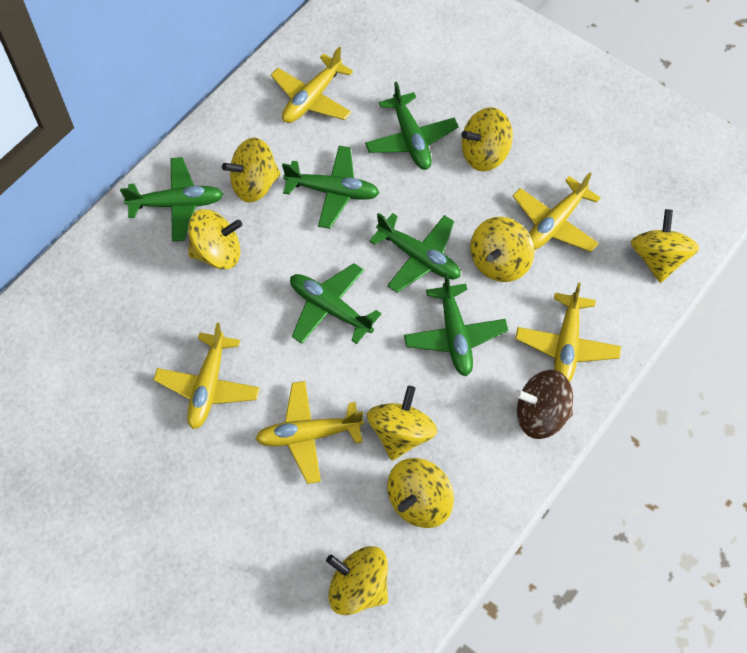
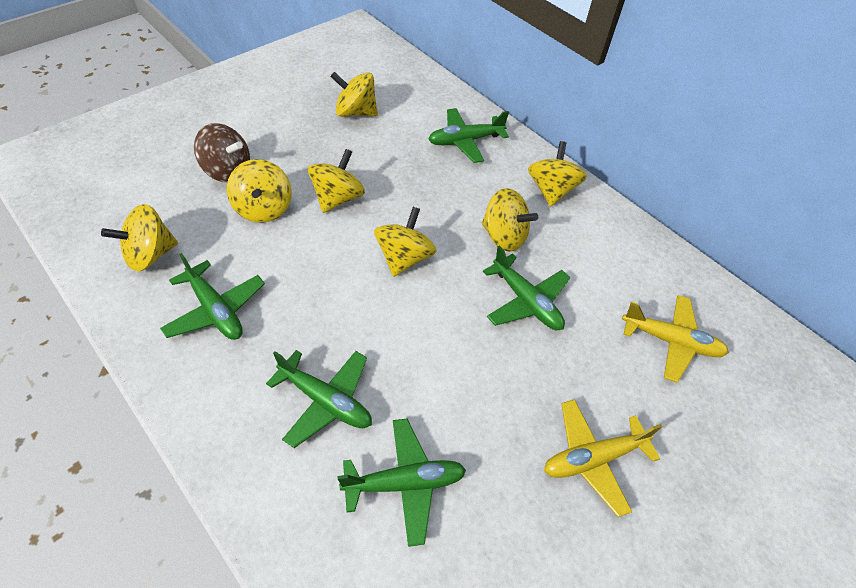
green plane: [120,157,223,242] [282,146,379,229] [290,263,381,344] [365,82,459,170] [369,213,461,293] [404,273,508,376] = 6 -> [160,253,265,340] [266,350,372,448] [338,419,466,547] [428,108,509,163] [482,246,570,330] = 5
yellow plane: [154,323,260,429] [255,381,364,484] [271,47,353,123] [513,172,600,252] [516,282,621,382] = 5 -> [544,399,662,517] [622,295,729,383] = 2
yellow spinning top: [188,209,242,269] [222,138,281,203] [326,546,388,615] [367,386,437,460] [387,458,454,528] [461,107,513,171] [470,217,534,282] [631,209,699,283] = 8 -> [101,204,178,271] [227,159,291,223] [308,149,365,213] [330,72,378,117] [374,207,437,277] [482,188,538,252] [528,141,587,207] = 7

